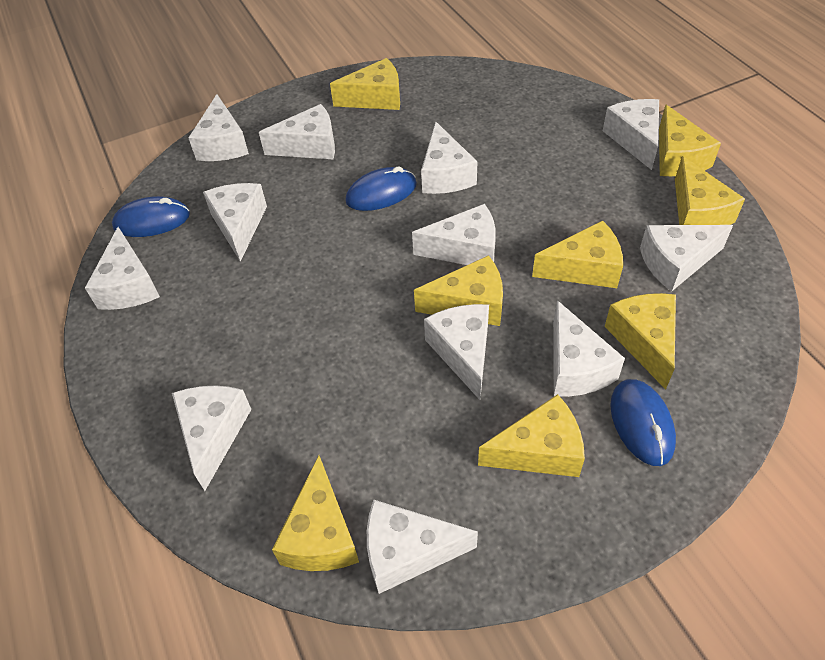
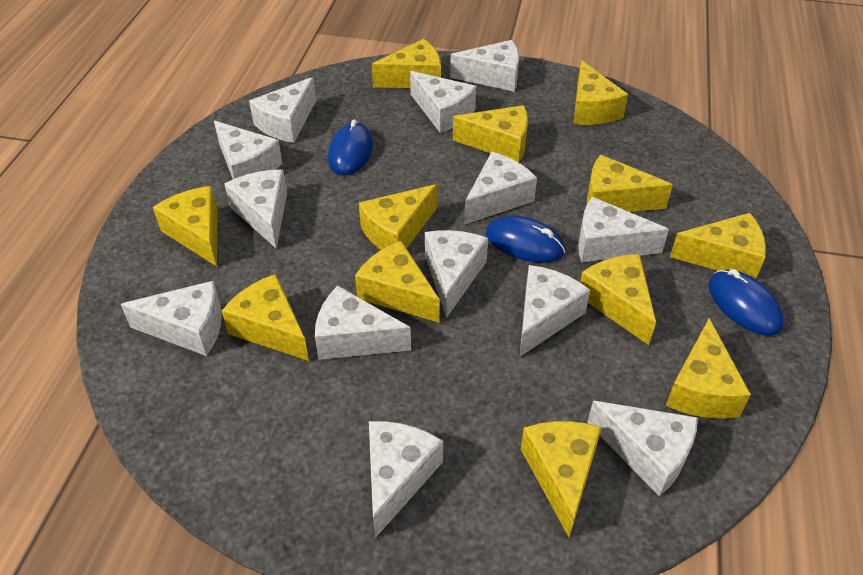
white cheese: [85,227,160,310] [172,385,252,491] [188,94,249,161] [203,183,267,262] [259,104,335,159] [367,500,478,594] [412,204,496,265] [421,122,478,194] [424,304,489,400] [553,300,625,397] [603,99,659,170] [640,225,733,291] = 12 -> [121,281,222,356] [214,121,283,179] [224,169,287,249] [249,77,316,143] [315,286,411,360] [369,421,443,538] [410,71,476,133] [425,230,488,318] [450,40,519,92] [464,152,537,225] [520,265,590,357] [578,197,669,262] [587,401,698,496] = 13
yellow cheese: [272,455,359,571] [330,58,400,110] [414,255,503,326] [478,394,585,477] [532,221,623,288] [605,293,676,390] [659,105,721,176] [675,156,745,225] = 8 -> [153,186,218,266] [222,274,309,361] [355,241,440,322] [359,184,437,250] [372,39,441,88] [453,105,528,163] [521,421,602,537] [573,60,628,125] [580,254,656,345] [587,155,673,212] [666,318,751,418] [670,213,766,279] = 12

